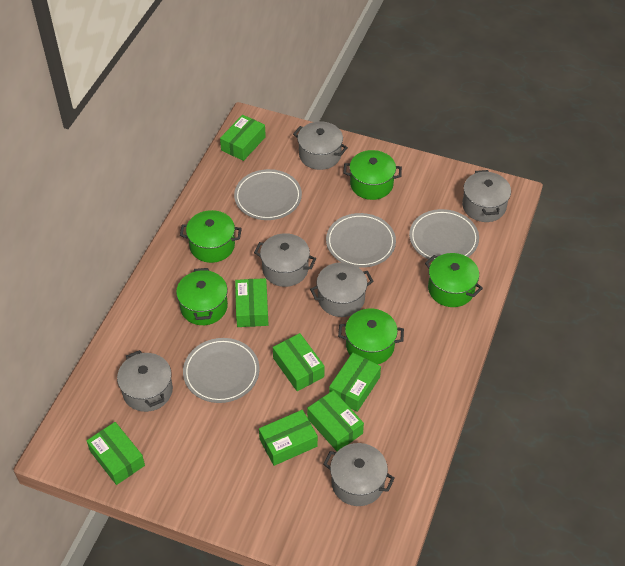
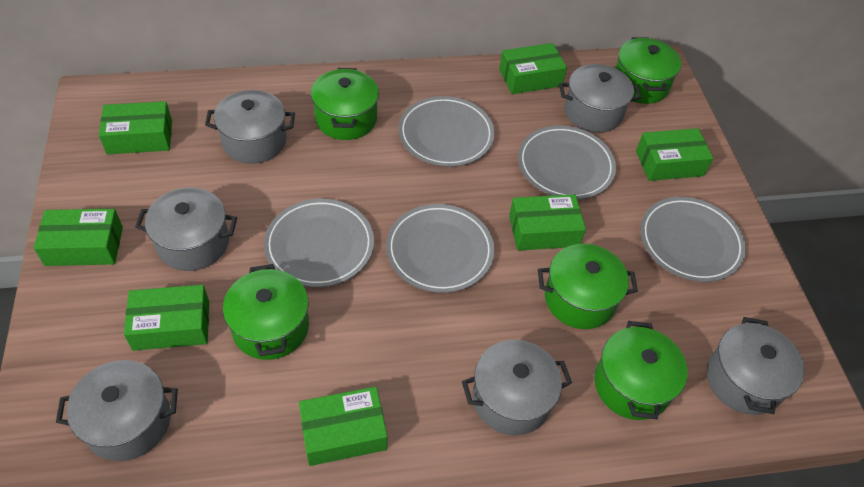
grey plate: [183,338,260,403] [234,169,302,220] [326,213,396,268] [409,209,479,261] = 4 -> [264,199,374,287] [386,204,494,293] [398,96,495,167] [518,125,616,200] [640,197,746,282] = 5

